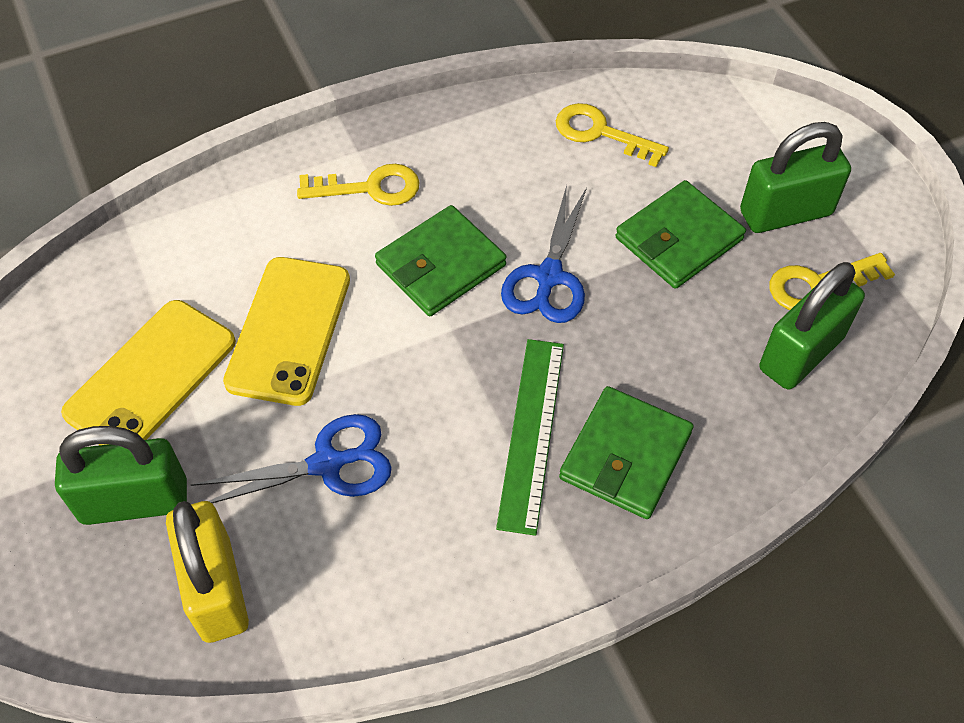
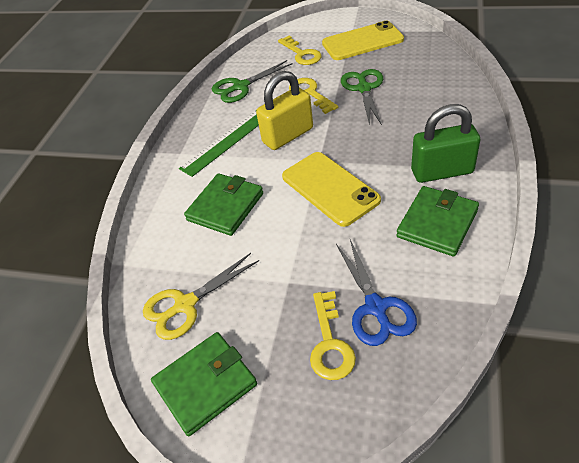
blue scissors: [191,414,392,503] [501,185,587,323] = 2 -> [336,239,417,346] = 1
green padlock: [55,426,187,525] [740,122,851,233] [759,262,865,390] = 3 -> [411,104,480,183] = 1
green scissors: none = 0 -> [212,60,293,103] [341,69,383,125] = 2
yellow scissors: none = 0 -> [143,253,259,340] = 1

